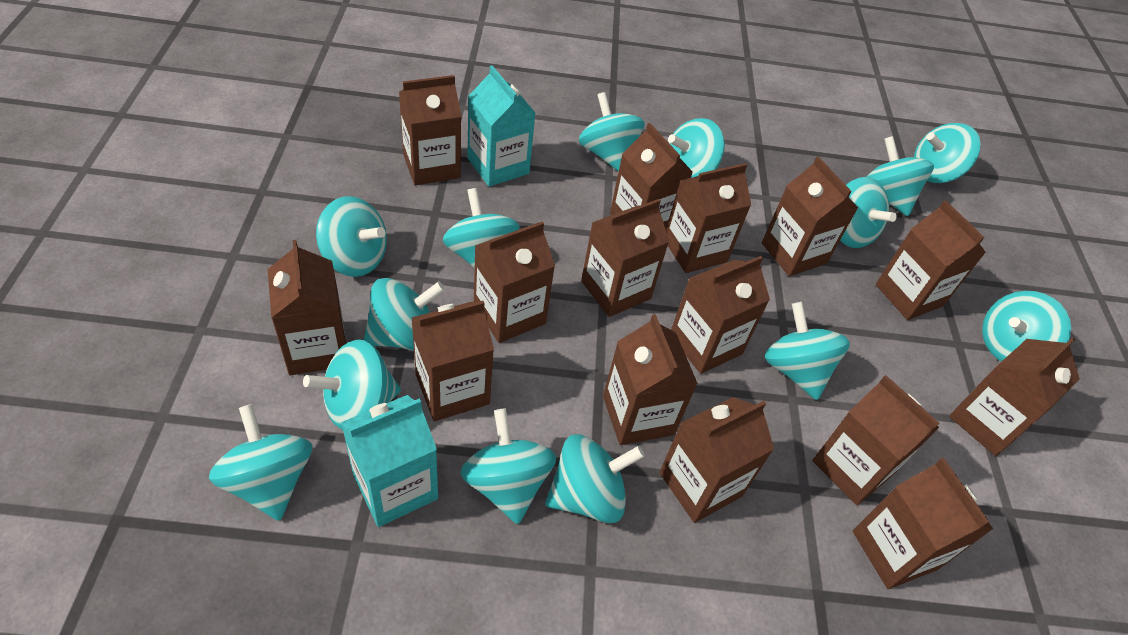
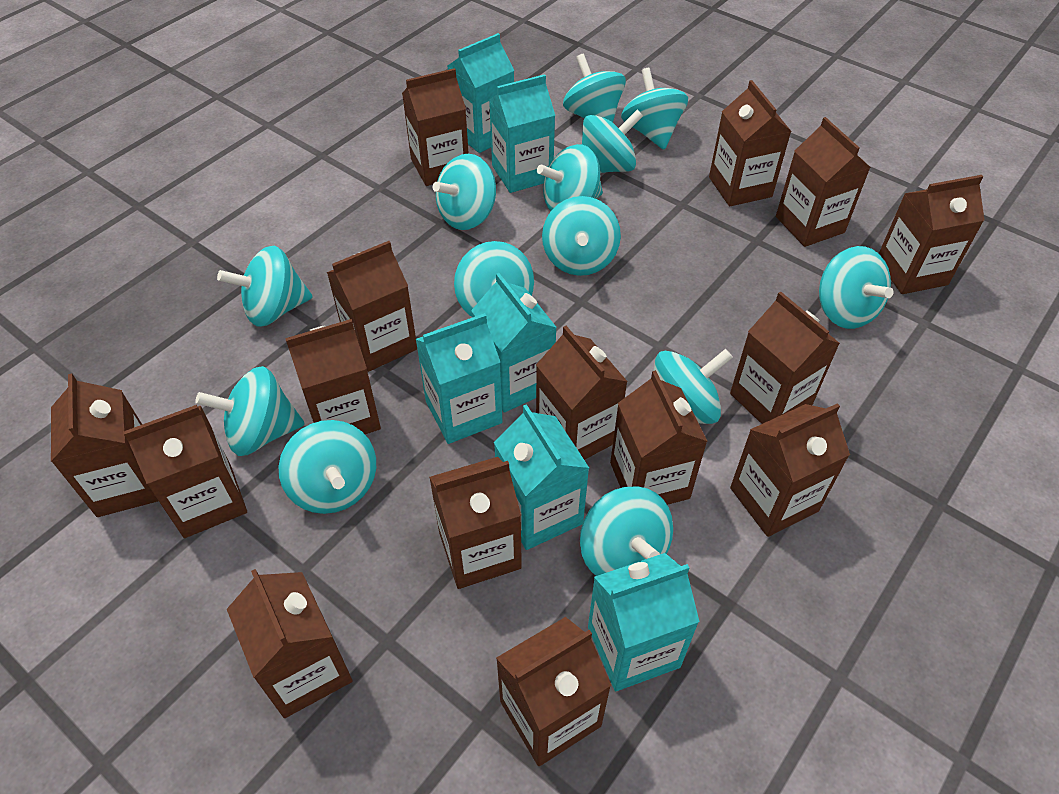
turquoise carton: [341,395,438,527] [467,66,535,187] = 2 -> [416,313,503,444] [448,33,514,153] [471,273,557,413] [489,74,555,193] [494,404,589,550] [588,553,700,691] = 6
turquoise spinning top: [209,404,312,521] [303,340,401,430] [316,196,387,277] [364,278,445,351] [443,188,520,268] [460,408,557,524] [545,434,645,523] [579,92,645,172] [668,118,725,178] [765,302,850,400] [840,177,897,248] [867,136,934,216] [914,123,981,183] [982,291,1071,362] = 14 -> [195,366,305,456] [217,246,313,327] [278,420,376,514] [433,154,496,230] [454,241,534,317] [537,144,603,211] [542,196,621,276] [563,54,626,122] [580,486,673,576] [582,110,643,173] [621,68,688,150] [654,349,733,424] [819,246,894,329] = 13

